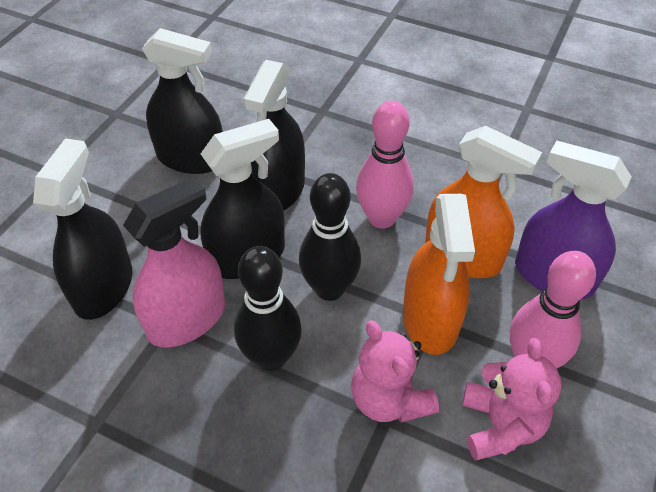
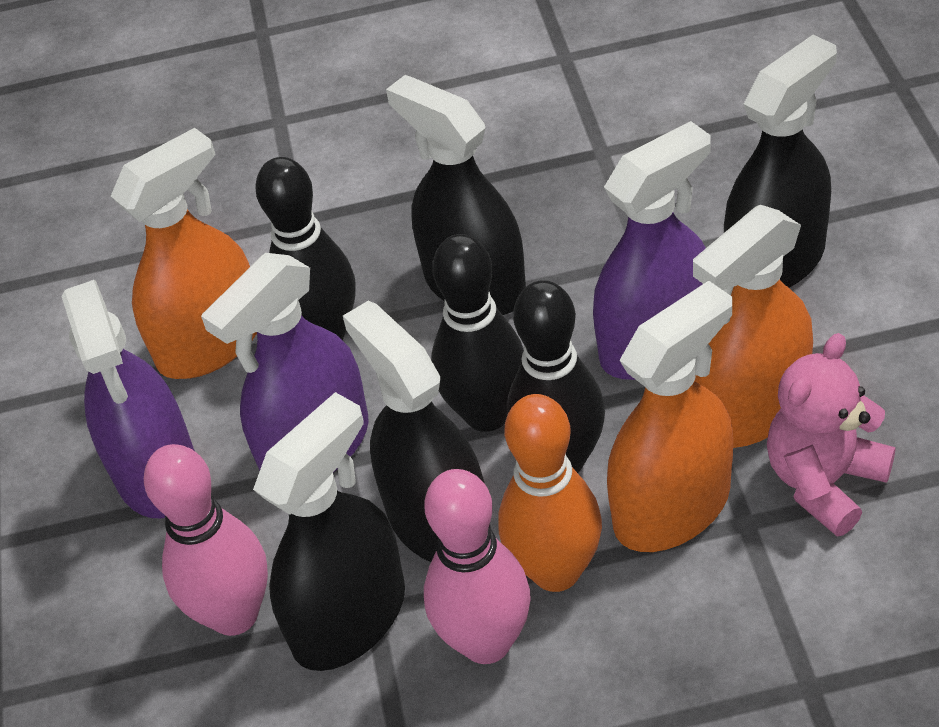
black bowling pin: [234,246,302,371] [299,173,361,301] = 2 -> [255,157,356,340] [431,234,524,432] [507,280,605,473] = 3
orange bowling pin: none = 0 -> [498,394,602,592] = 1
orange spray bottle: [403,194,475,355] [425,126,542,278] = 2 -> [111,128,257,379] [607,281,733,552] [693,205,813,448] = 3
pink spray bottle: [123,177,225,348] = 1 -> none = 0
pink teddy bear: [351,320,439,423] [462,338,561,461] = 2 -> [767,333,895,536] = 1
purple spray bottle: [515,141,632,300] = 1 -> [62,280,195,518] [201,253,369,473] [593,121,711,380] = 3

